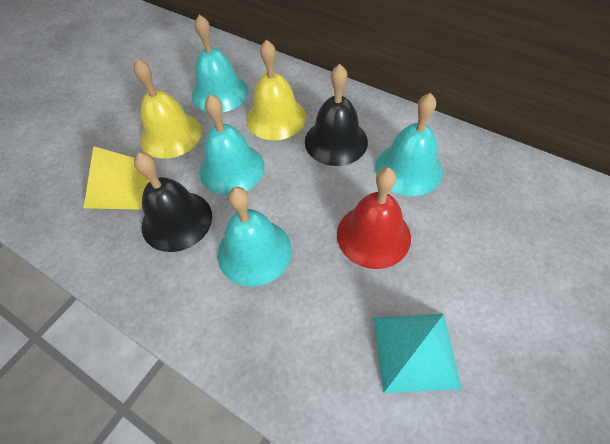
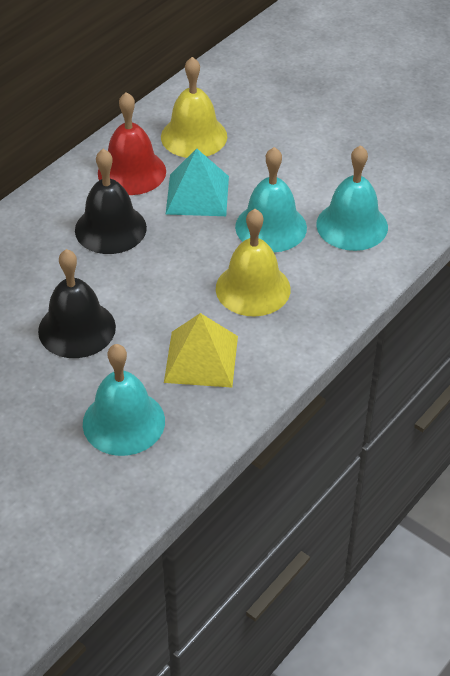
turquoise bell: [191,14,248,113] [199,94,265,195] [217,187,292,287] [375,93,443,196] = 4 -> [83,344,165,456] [235,147,307,252] [316,145,388,251] = 3

